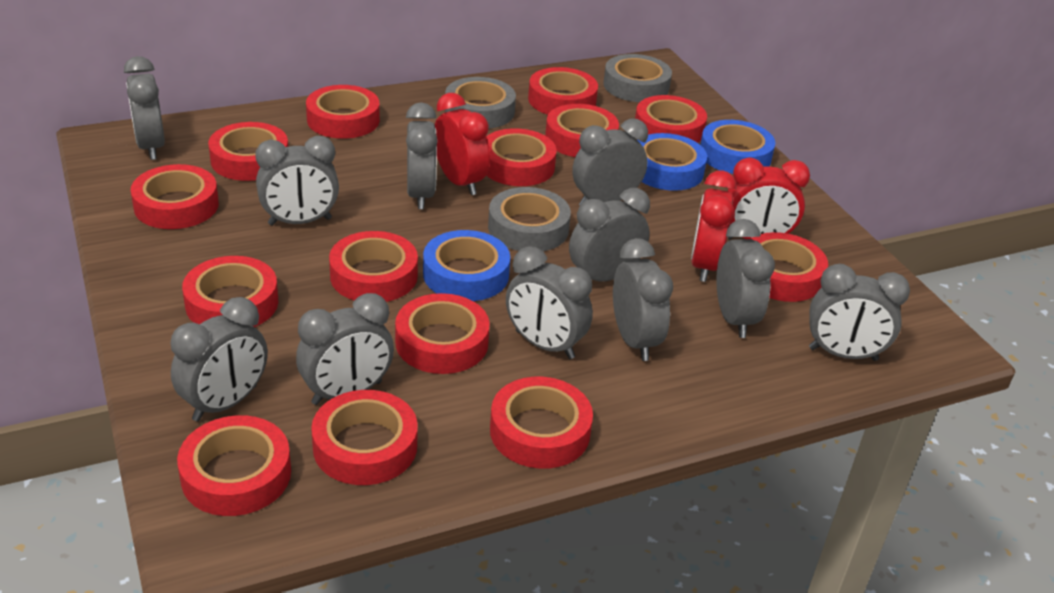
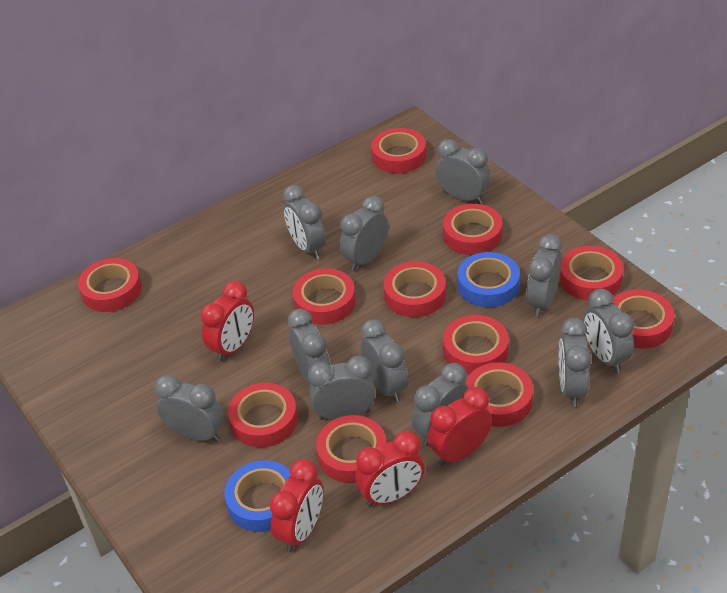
blue tape: [423,230,510,301] [637,133,707,191] [700,120,775,174] = 3 -> [224,460,291,532] [458,252,520,307] = 2
grey tape: [445,77,516,129] [488,187,571,251] [603,54,672,102] = 3 -> none = 0
red clock: [435,93,490,195] [691,171,736,282] [727,157,810,239] = 3 -> [201,281,254,362] [269,459,323,552] [355,431,425,507] [427,387,492,466] = 4
red tape: [131,164,219,229] [177,415,291,516] [182,256,278,327] [208,122,288,181] [306,85,380,139] [311,390,418,485] [329,231,418,302] [395,293,490,374] [486,128,557,186] [490,377,593,469] [528,67,598,115] [545,104,619,157] [635,95,707,143] [751,232,828,302] = 14 -> [78,258,142,312] [228,383,298,448] [293,269,356,324] [316,415,386,483] [371,128,426,174] [383,261,446,317] [443,204,502,255] [443,315,509,375] [465,362,533,427] [559,246,624,301] [612,289,674,349] = 11

